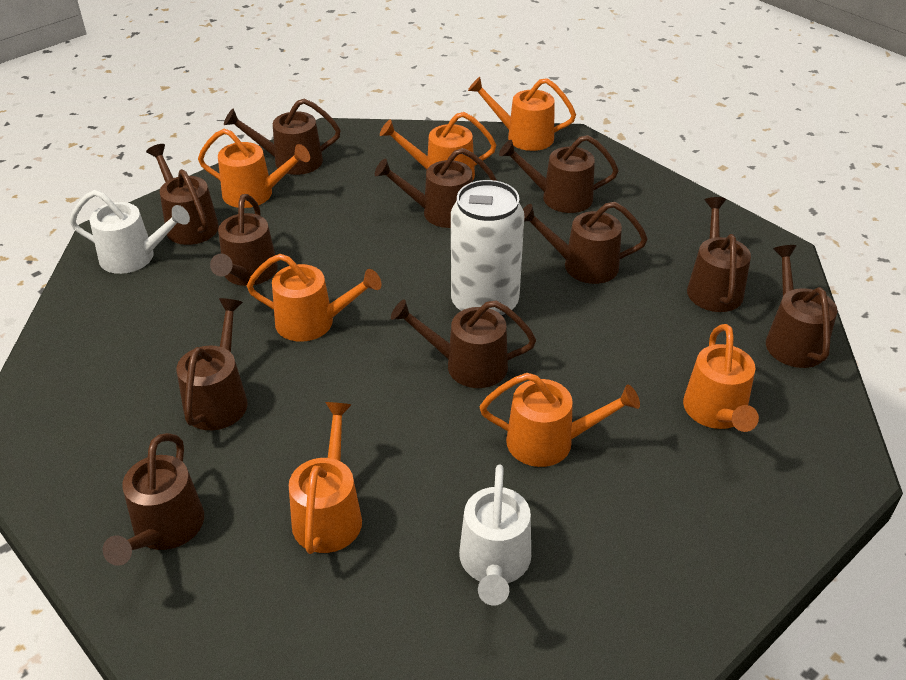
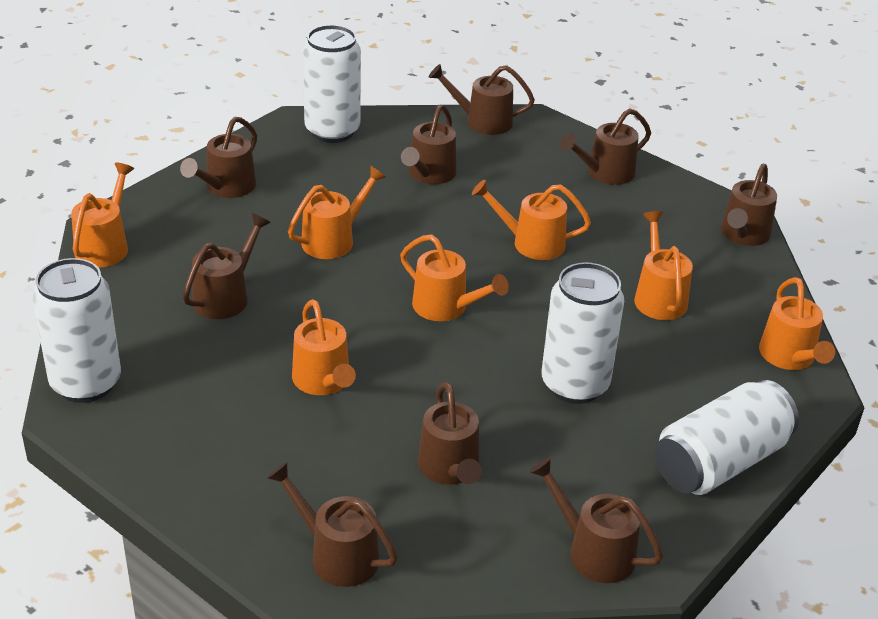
brown watering can: [103,433,204,566] [146,144,219,245] [177,298,247,430] [210,194,278,286] [224,98,341,175] [375,148,497,228] [391,299,536,388] [499,135,619,213] [523,202,648,284] [687,197,751,312] [766,245,837,368] = 11 -> [180,117,257,198] [183,213,271,319] [267,462,398,587] [401,105,456,184] [418,382,482,485] [429,64,535,135] [530,457,663,583] [560,108,651,185] [721,164,777,246] = 9
white can: [451,180,524,318] = 1 -> [32,258,121,403] [303,25,361,143] [541,262,624,404] [655,380,799,495] = 4
white watering can: [70,190,190,274] [459,465,531,606] = 2 -> none = 0

